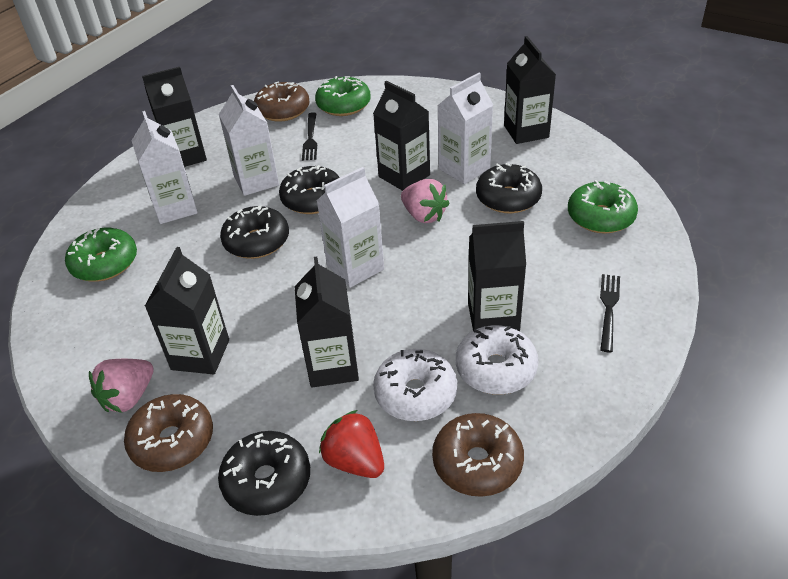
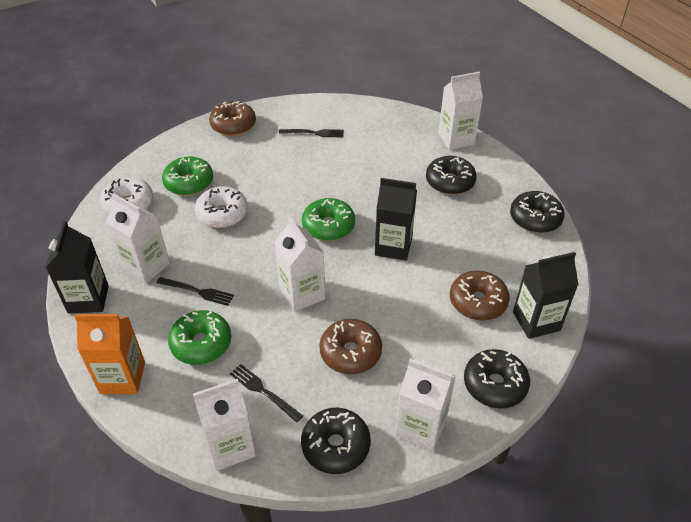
black carton: [142,67,207,167] [145,247,229,374] [295,256,359,388] [373,81,430,191] [468,221,526,331] [504,36,556,144] = 6 -> [45,221,109,314] [375,178,417,261] [513,252,578,339] = 3
black fork: [302,112,317,161] [600,274,620,352] = 2 -> [157,277,234,306] [230,364,303,423] [279,129,344,137] = 3
orange carton: none = 0 -> [74,314,145,394] = 1
pink strawberry: [89,359,154,413] [401,179,450,223] = 2 -> none = 0
red strawberry: [319,410,384,478] = 1 -> none = 0
white carton: [132,111,198,224] [219,85,279,196] [317,167,384,288] [437,73,493,184] = 4 -> [106,193,170,284] [193,379,256,471] [274,217,325,312] [395,359,456,452] [438,72,483,150] = 5

